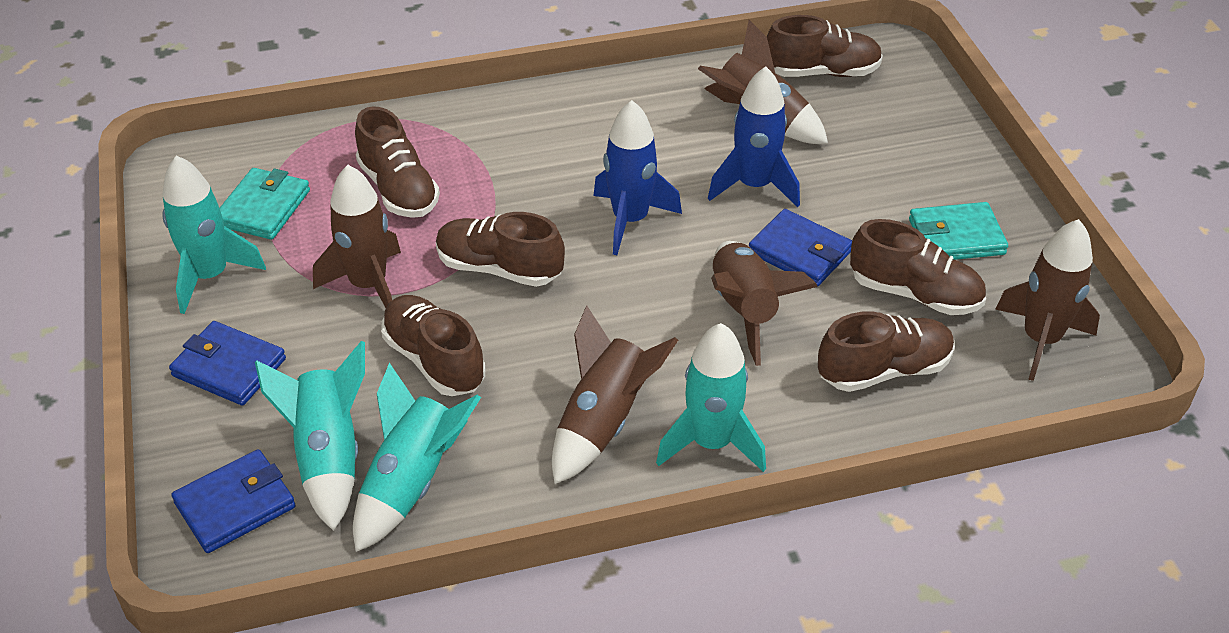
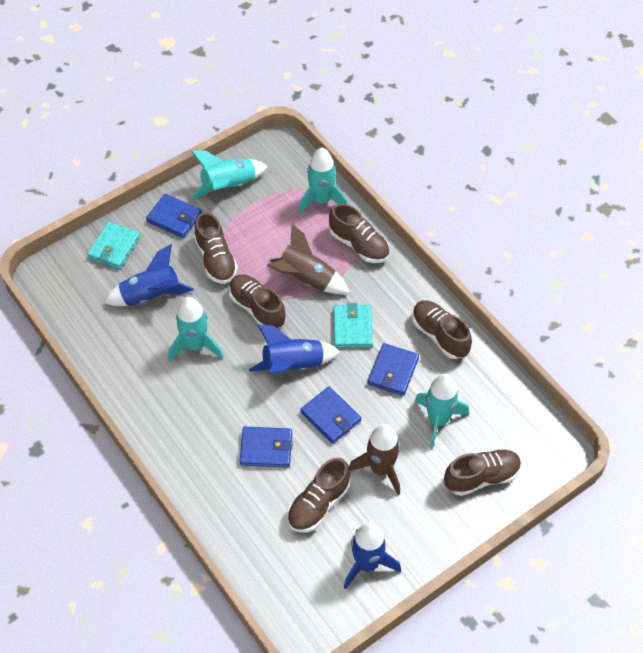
blue rocket: [593,100,682,255] [708,66,800,207] = 2 -> [104,244,194,306] [249,324,340,375] [344,522,401,589] = 3
blue wallet: [169,321,286,406] [171,449,296,553] [749,209,852,286] = 3 -> [146,194,202,238] [240,427,293,468] [300,387,361,444] [368,343,419,396] = 4
brown rocket: [313,165,401,308] [552,306,678,484] [698,20,828,144] [711,241,818,366] [995,219,1100,381] = 5 -> [267,224,350,294] [349,424,400,495] = 2

